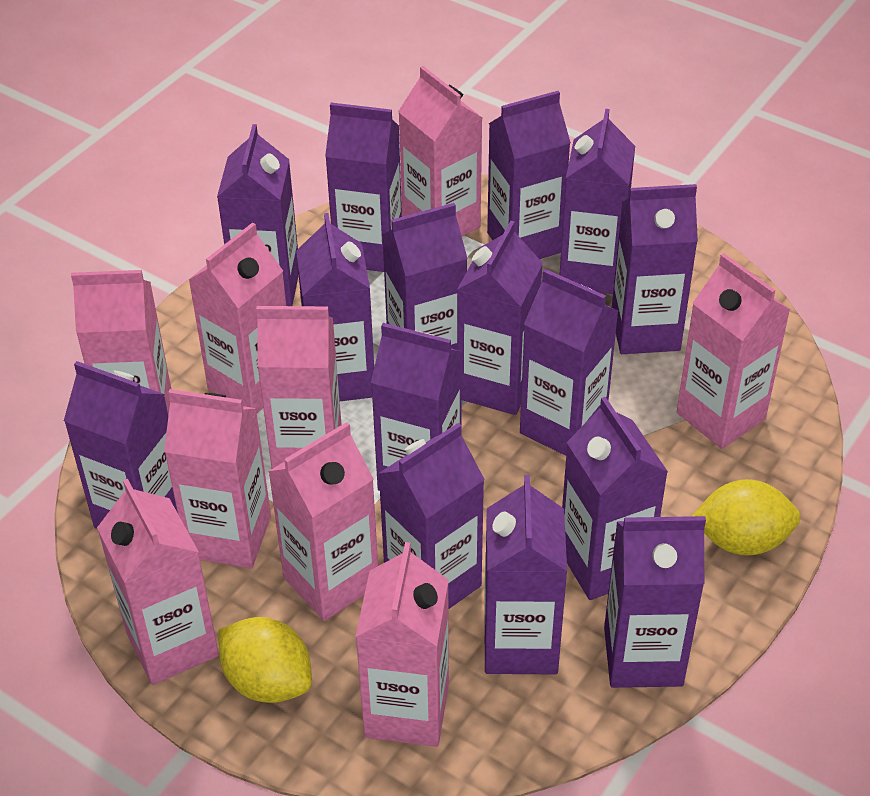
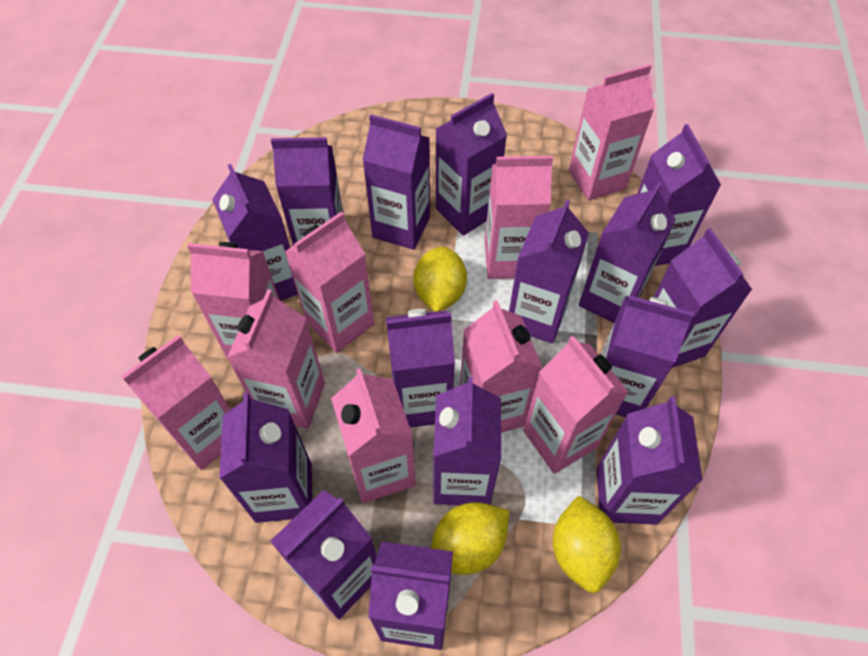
yellow lemon: [218,617,312,703] [692,479,801,556] = 2 -> [413,246,467,312] [431,502,510,575] [553,495,621,593] = 3

